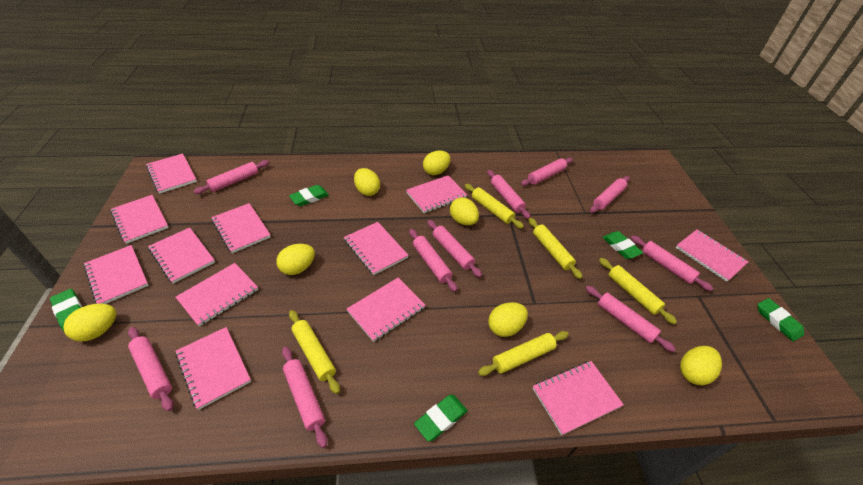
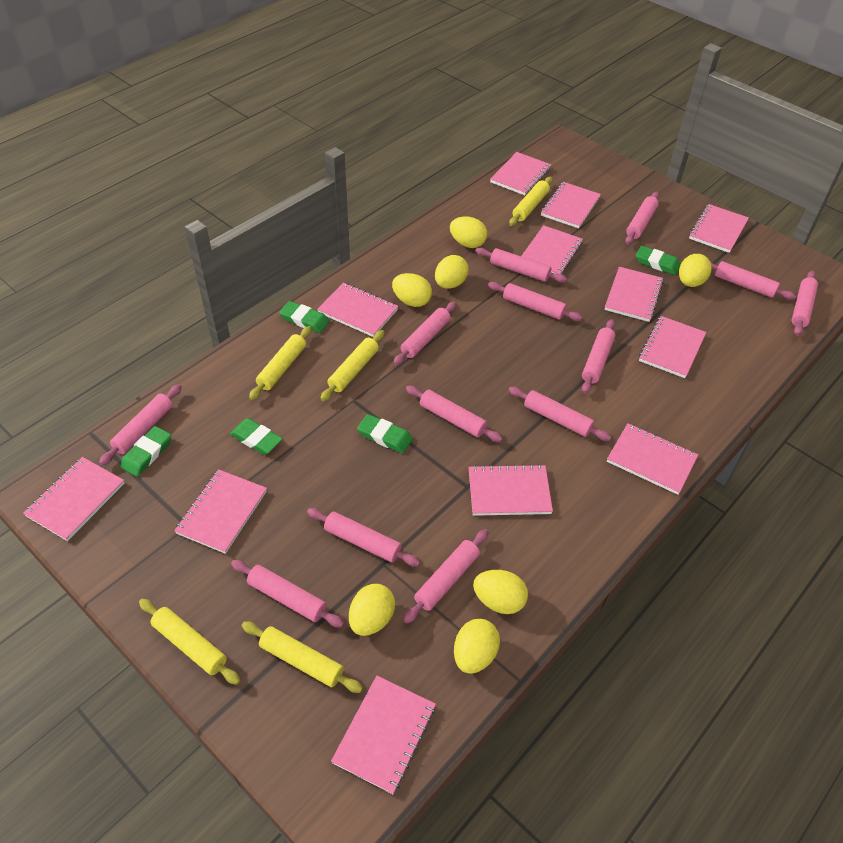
pink rolling pin: [128,327,173,411] [193,160,269,194] [282,347,327,448] [409,229,458,292] [427,220,482,278] [487,170,531,219] [521,158,573,186] [586,286,676,352] [590,176,630,213] [631,236,713,291] = 10 -> [99,384,182,466] [231,560,344,628] [307,508,420,566] [393,302,456,365] [404,529,489,624] [406,386,503,442] [475,248,567,283] [488,282,583,321] [509,387,611,441] [582,319,615,394] [625,192,659,244] [711,261,796,300] [792,271,818,336] = 13

